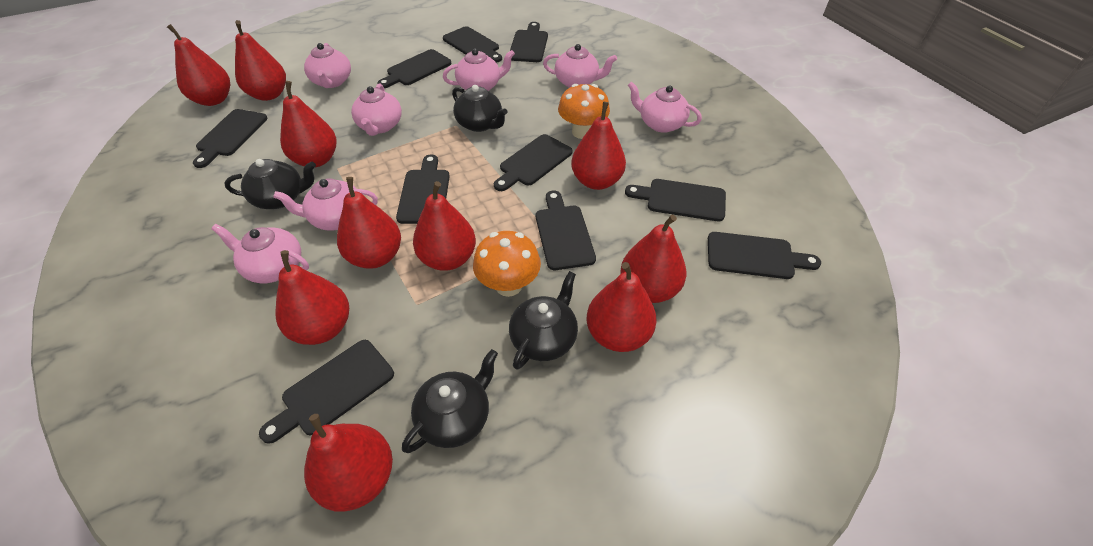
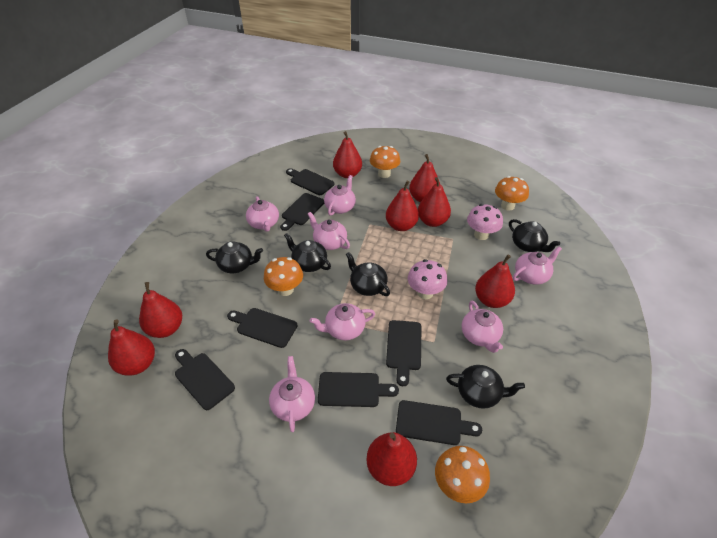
black cutting board: [193,109,267,168] [259,340,394,444] [377,49,451,88] [396,154,450,224] [443,26,502,63] [494,134,573,191] [510,22,548,62] [536,191,596,270] [625,179,726,221] [708,232,821,279] = 10 -> [175,349,235,410] [227,308,297,348] [280,193,324,231] [286,168,335,195] [318,372,399,407] [386,320,421,386] [396,400,482,445] = 7
black teapot: [224,159,316,209] [402,349,498,453] [452,85,507,132] [509,271,578,370] = 4 -> [206,241,263,273] [284,233,331,272] [346,252,390,296] [446,365,525,409] [509,219,560,252] = 5
orange mushroom: [473,231,541,297] [558,84,610,139] = 2 -> [264,257,303,296] [370,146,400,178] [435,446,490,503] [495,176,529,211] = 4
pink mushroom: none = 0 -> [408,259,447,299] [467,204,503,240] = 2
red pear: [167,24,230,106] [235,20,286,101] [275,250,349,345] [280,81,337,167] [304,414,393,512] [337,177,401,269] [413,181,476,271] [571,102,626,190] [587,262,657,352] [620,215,686,303] = 10 -> [108,320,155,375] [139,282,182,338] [333,131,362,178] [366,432,417,486] [386,181,419,231] [409,154,440,203] [418,177,451,227] [475,255,515,308] = 8

